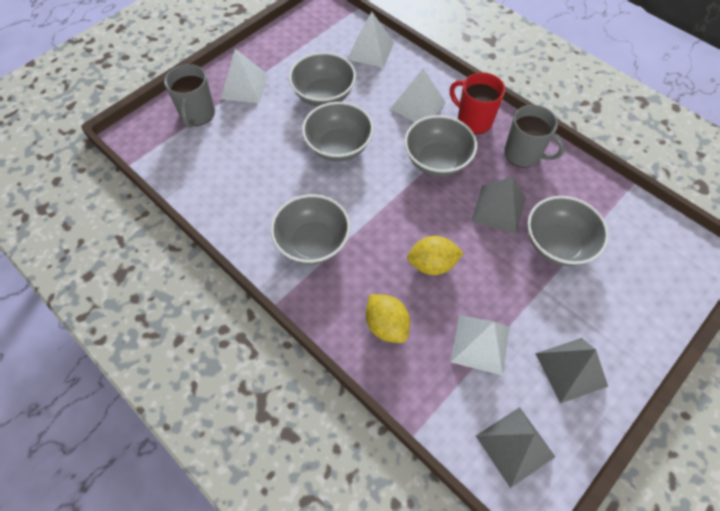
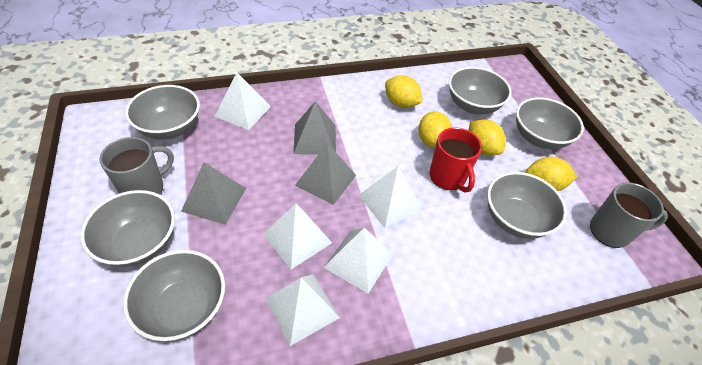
grey bowl: [271,194,350,264] [289,52,356,107] [302,102,373,162] [404,115,477,177] [528,196,609,266] = 5 -> [80,190,175,267] [123,250,225,341] [125,85,200,139] [449,67,512,114] [487,172,567,239] [516,97,584,149] = 6
white pyramid: [221,49,268,104] [347,12,394,68] [390,68,446,122] [450,315,510,376] = 4 -> [215,73,271,130] [263,204,332,269] [265,274,340,346] [324,227,393,294] [358,166,422,228] = 5
yellow lemon: [366,294,410,343] [407,236,464,275] = 2 -> [385,75,423,108] [418,111,452,148] [468,119,506,156] [526,157,577,191] = 4

